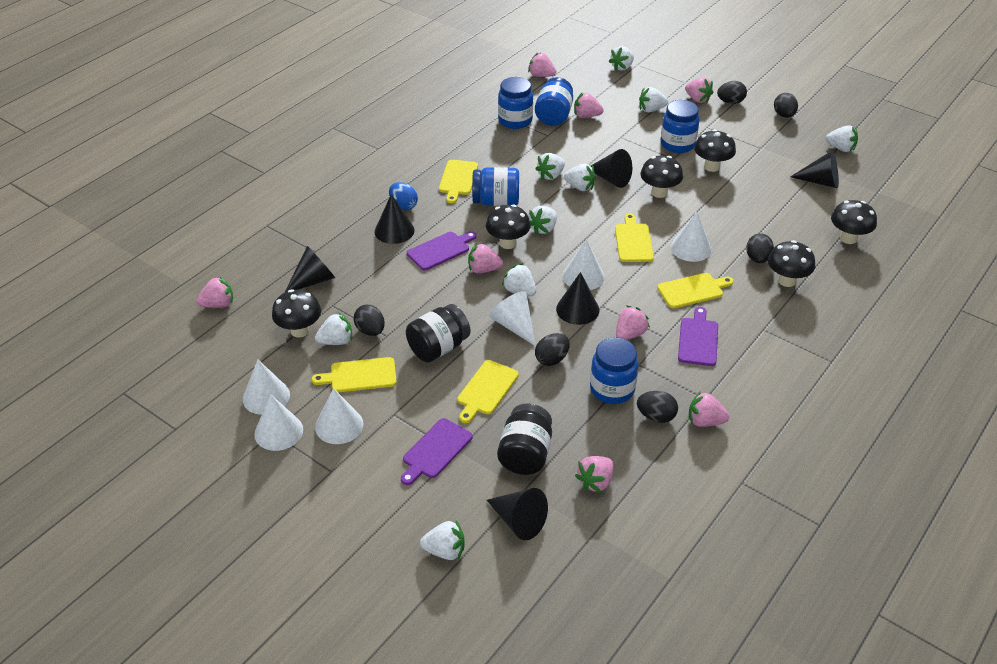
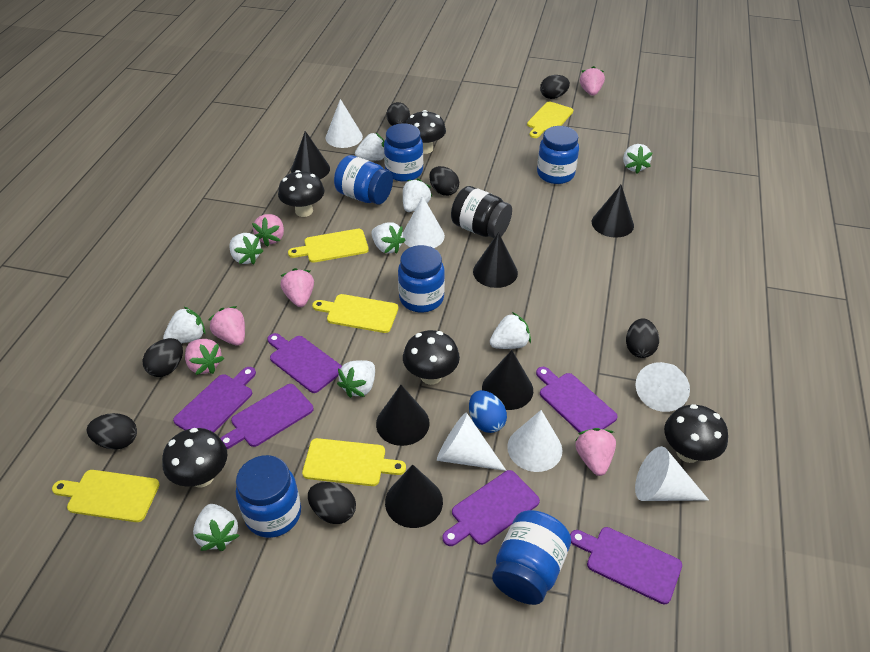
black egg: [354,305,385,336] [535,333,570,366] [637,391,678,423] [717,81,747,104] [746,233,774,263] [774,93,798,118] = 6 -> [87,413,137,449] [143,338,183,377] [308,482,356,524] [386,102,410,126] [429,166,459,196] [540,75,570,99] [626,318,659,358] = 7
black jar: [406,304,470,362] [497,404,552,475] = 2 -> [451,186,512,238] = 1
black mushroom: [272,289,321,337] [486,204,531,249] [640,156,683,198] [694,129,736,172] [768,240,815,287] [831,200,877,244] = 6 -> [162,428,227,487] [278,170,324,217] [403,330,460,385] [406,110,446,154] [664,404,728,463] = 5
blue jar: [472,167,519,206] [498,77,533,129] [535,77,573,126] [590,337,639,404] [661,100,700,153] = 5 -> [236,455,301,538] [334,155,393,205] [384,123,423,182] [398,245,445,312] [492,510,571,605] [537,126,579,184] = 6
pink strawberry: [196,276,233,308] [468,243,503,273] [528,53,556,77] [574,93,604,118] [575,456,614,493] [616,305,650,340] [685,78,713,103] [689,391,729,427] = 8 -> [185,339,224,375] [208,306,245,346] [252,214,284,247] [281,268,314,307] [575,428,616,476] [580,66,605,96] = 6
purple cutting board: [401,418,473,485] [407,231,477,270] [678,307,718,366] = 3 -> [173,367,256,433] [220,384,313,449] [267,333,342,393] [442,470,540,546] [536,367,618,433] [570,527,682,604] = 6

